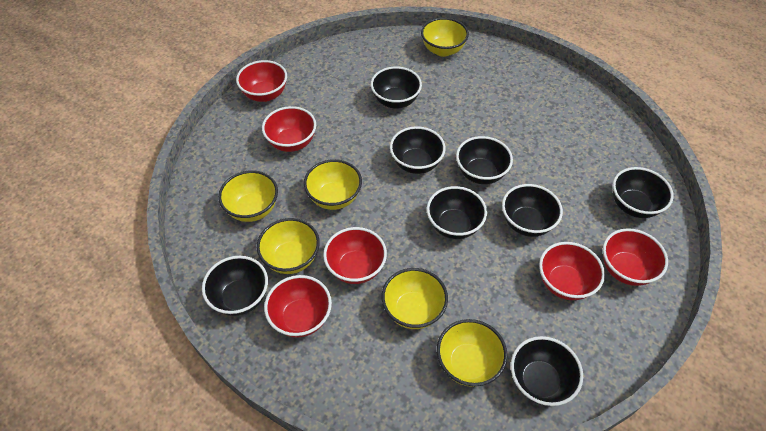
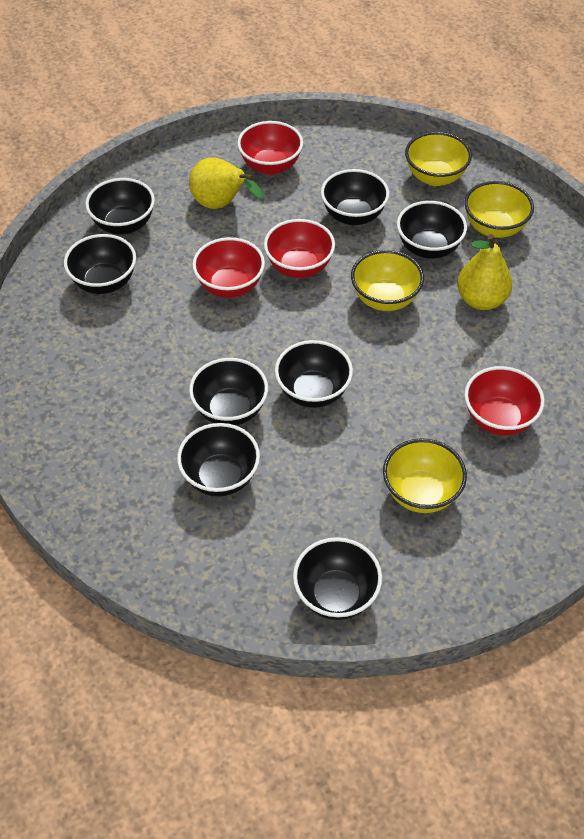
red bowl: [236,60,287,102] [262,106,316,152] [264,275,332,337] [323,227,387,284] [539,242,605,300] [603,228,668,286] = 6 -> [192,237,265,298] [237,121,303,175] [264,219,335,278] [464,366,545,435] = 4
yellow bowl: [218,170,278,222] [257,218,320,274] [304,159,362,210] [382,268,448,329] [421,18,469,57] [437,319,507,387] = 6 -> [351,250,424,311] [383,438,467,513] [405,132,472,186] [464,181,534,238] = 4
yellow pear: none = 0 -> [189,157,264,209] [457,234,512,310] = 2

